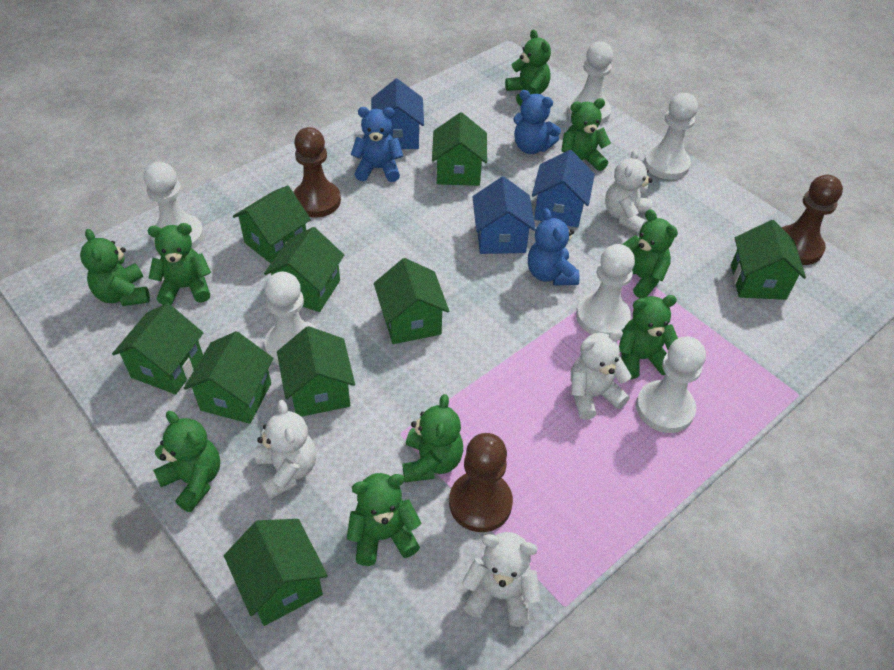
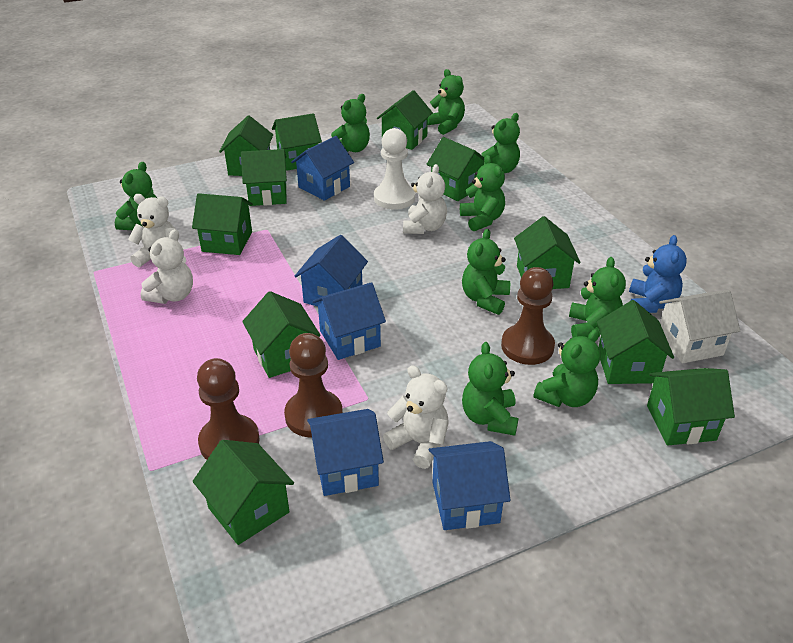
blue house: [371,79,424,149] [473,177,536,254] [532,150,595,228] = 3 -> [291,136,354,201] [295,235,368,307] [307,409,384,496] [313,282,386,360] [429,441,510,530] = 5
blue teddy bear: [351,107,403,182] [513,90,561,154] [528,208,580,286] = 3 -> [629,235,687,313] = 1
green house: [112,303,203,394] [184,331,274,424] [224,519,328,626] [233,185,311,263] [264,227,344,312] [277,326,355,417] [374,258,449,344] [432,112,487,186] [731,220,806,300] = 9 -> [192,193,253,255] [193,440,294,545] [219,115,273,176] [241,149,287,206] [242,291,321,378] [272,113,322,171] [377,90,433,150] [426,137,484,201] [514,216,581,289] [597,300,674,384] [647,368,735,446] = 11
white house: none = 0 -> [659,290,740,363] = 1
white pawn: [144,162,204,249] [264,272,317,365] [568,41,613,124] [576,244,635,335] [636,336,706,433] [644,93,698,179] = 6 -> [374,128,415,210] = 1

